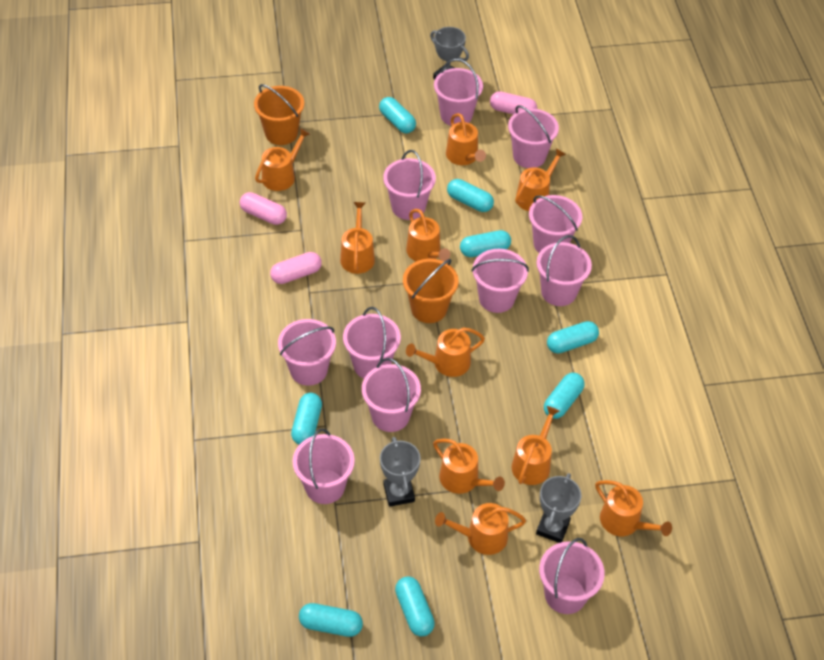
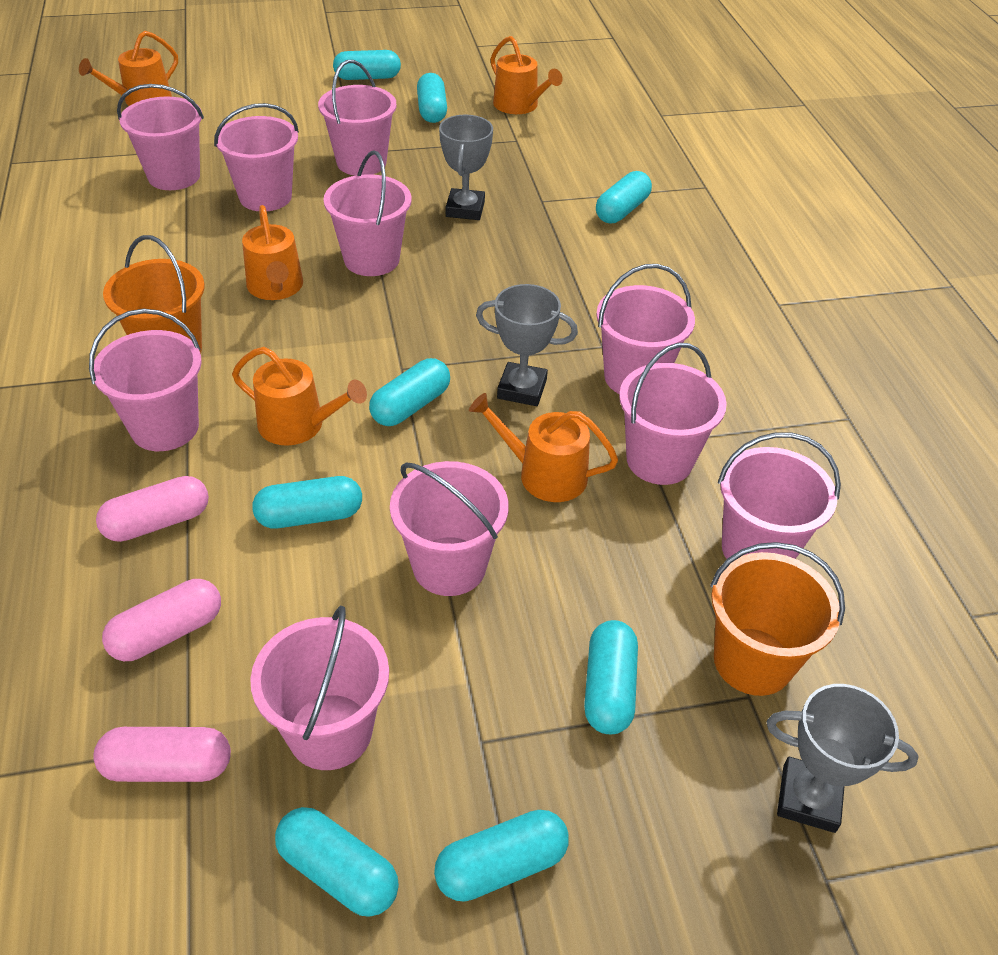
orange watering can: [255,128,310,191] [340,202,375,274] [406,209,450,261] [406,327,485,377] [433,439,505,494] [435,503,526,555] [446,113,486,165] [512,406,560,485] [515,148,566,211] [595,480,672,536] = 10 -> [79,31,178,106] [232,347,367,446] [242,205,303,300] [469,393,618,502] [490,36,563,114] = 5
pink bucket: [278,319,336,386] [293,429,355,504] [343,307,401,379] [362,358,421,432] [383,150,436,220] [434,59,483,126] [471,249,529,313] [508,105,559,168] [529,195,582,253] [536,235,592,306] [539,538,605,614] = 11 -> [89,309,202,451] [117,84,204,190] [214,103,299,211] [250,605,389,770] [318,60,397,176] [323,150,412,276] [390,461,509,596] [596,264,695,394] [619,343,727,485] [718,432,841,559] = 10

